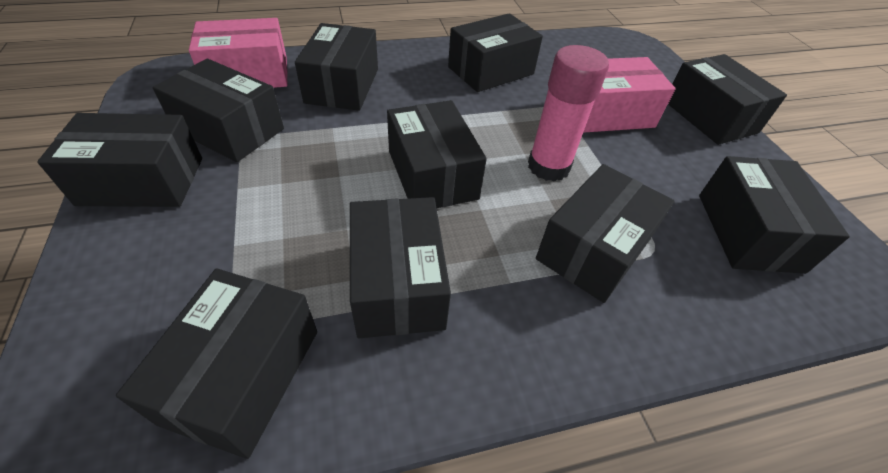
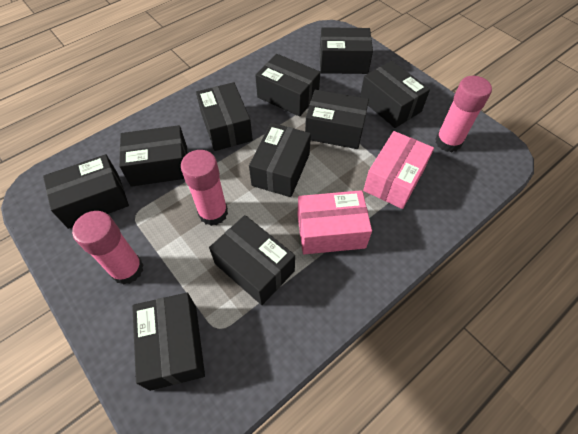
pink glue stick: [528,45,609,182] = 1 -> [72,211,143,285] [181,150,228,226] [435,76,492,152] = 3

